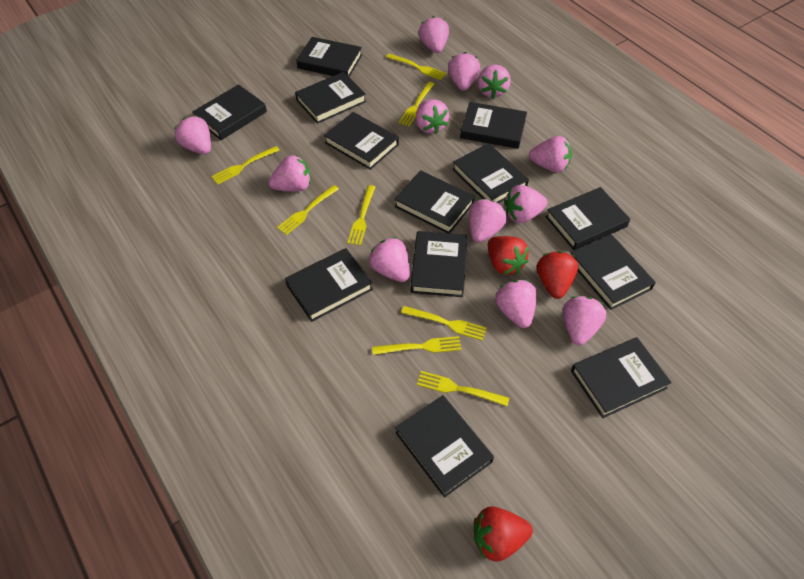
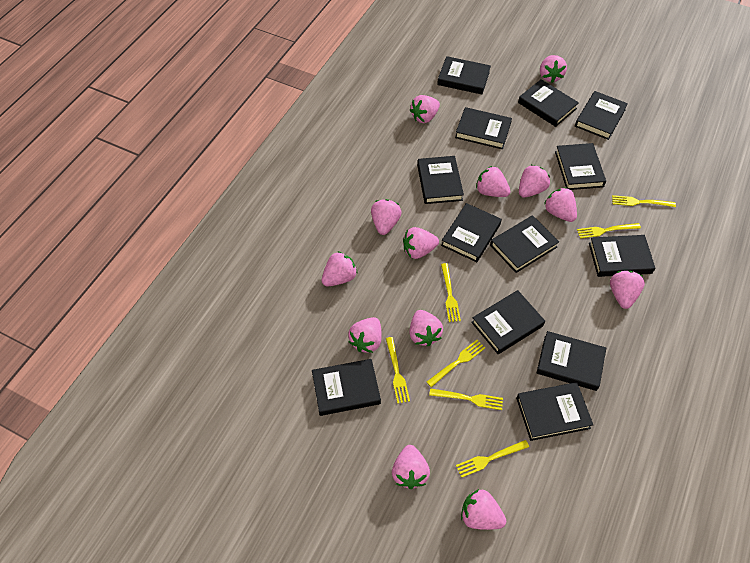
pink strawberry: [174,116,211,154] [269,155,311,191] [368,237,410,282] [416,99,449,134] [419,16,449,53] [448,52,480,91] [469,199,507,243] [478,64,511,98] [495,280,537,328] [504,185,547,223] [529,136,572,172] [563,296,606,345] = 12 -> [322,251,358,287] [348,317,382,353] [371,199,402,235] [392,445,430,489] [403,227,439,259] [409,310,443,347] [410,95,440,123] [461,489,506,530] [476,166,511,197] [519,165,550,197] [540,55,567,83] [544,187,577,222] [610,271,645,309] = 13
red strawberry: [474,506,533,562] [488,236,529,275] [537,251,578,299] = 3 -> none = 0
yellow fork: [211,146,280,184] [277,185,339,235] [347,185,375,246] [372,336,461,355] [386,54,446,80] [398,82,434,126] [401,306,487,341] [417,371,509,406] = 8 -> [386,337,410,404] [427,340,485,387] [429,388,503,410] [441,263,461,322] [456,440,529,478] [577,223,641,239] [612,195,676,207] = 7

